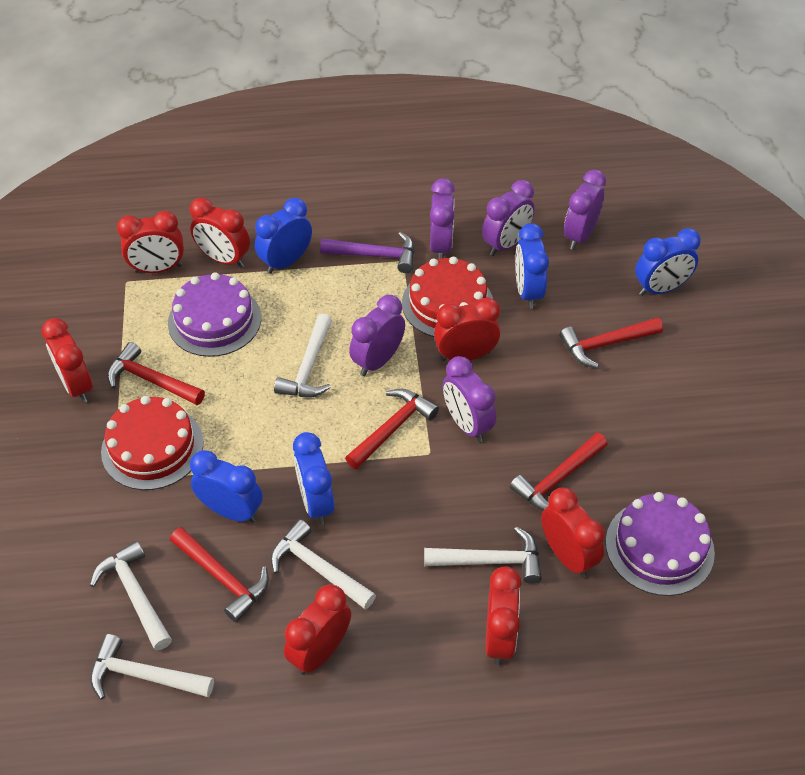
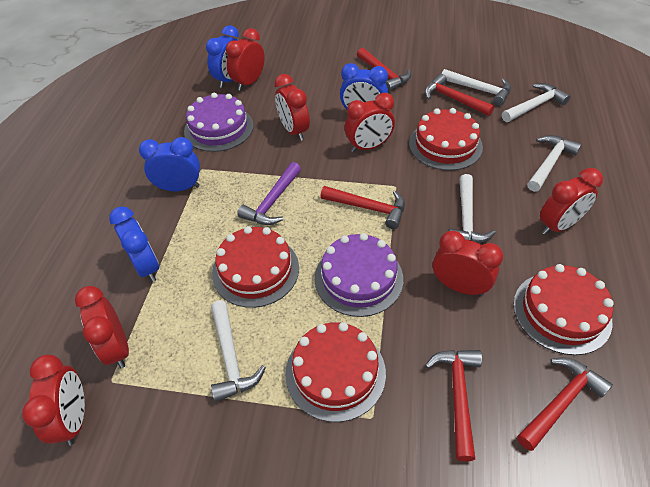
blue clock: [190,450,263,523] [255,198,312,274] [293,432,334,525] [515,224,549,309] [635,228,701,296] = 5 -> [109,206,159,282] [139,137,200,191] [206,25,239,88] [340,63,388,113] = 4
purple clock: [349,295,405,376] [430,178,455,259] [443,356,496,442] [482,180,535,256] [564,170,606,250] = 5 -> none = 0
red cake: [101,396,204,490] [402,257,493,337] = 2 -> [212,226,299,308] [285,322,386,422] [409,108,483,171] [513,264,614,355] = 4

